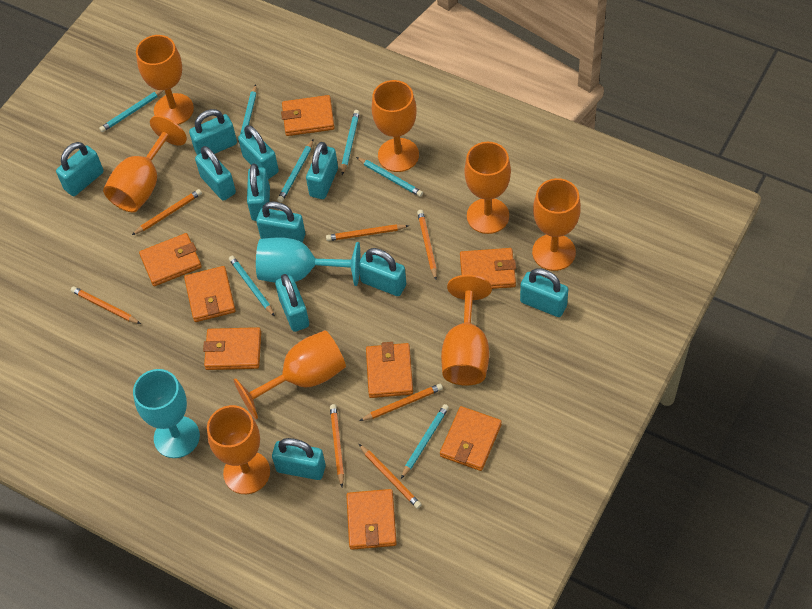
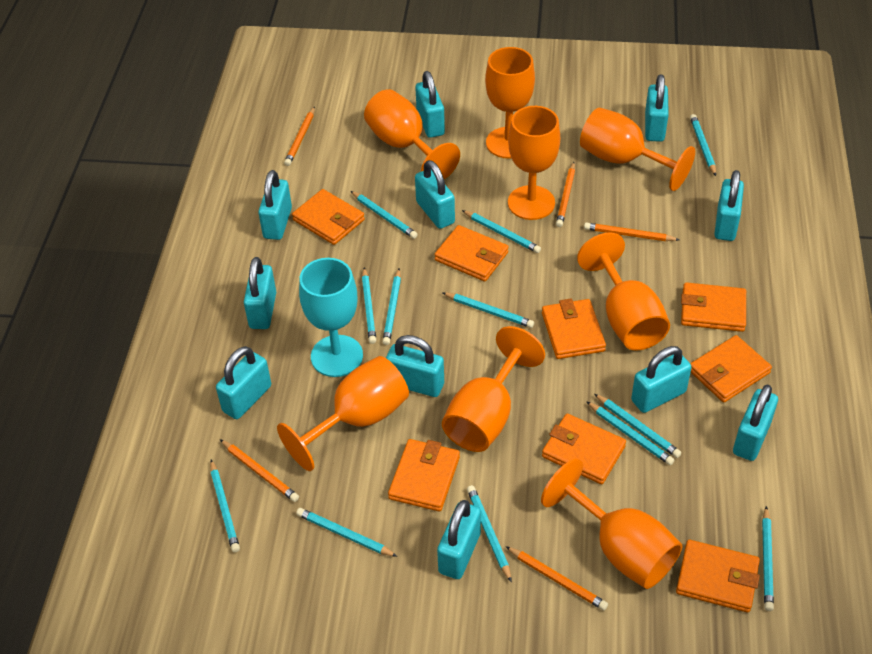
orange pencil: [71,286,141,324] [132,189,202,235] [326,224,409,241] [330,404,344,487] [359,384,443,421] [359,444,422,509] [417,210,437,280] = 7 -> [220,439,299,502] [284,106,315,166] [505,546,608,610] [556,162,575,227] [584,223,680,241] = 5
turquoise goblet: [133,369,200,458] [256,237,360,286] = 2 -> [299,258,363,377] = 1
turquoise pencil: [99,90,164,132] [229,256,275,316] [238,85,256,148] [277,140,313,203] [341,110,360,175] [356,157,423,197] [401,404,449,479] = 7 -> [210,460,240,552] [296,508,398,557] [351,191,418,239] [362,268,376,344] [382,268,401,345] [442,292,534,328] [462,210,541,253] [467,485,512,583] [586,401,675,465] [595,394,681,458] [690,114,716,176] [762,506,774,611] = 12

